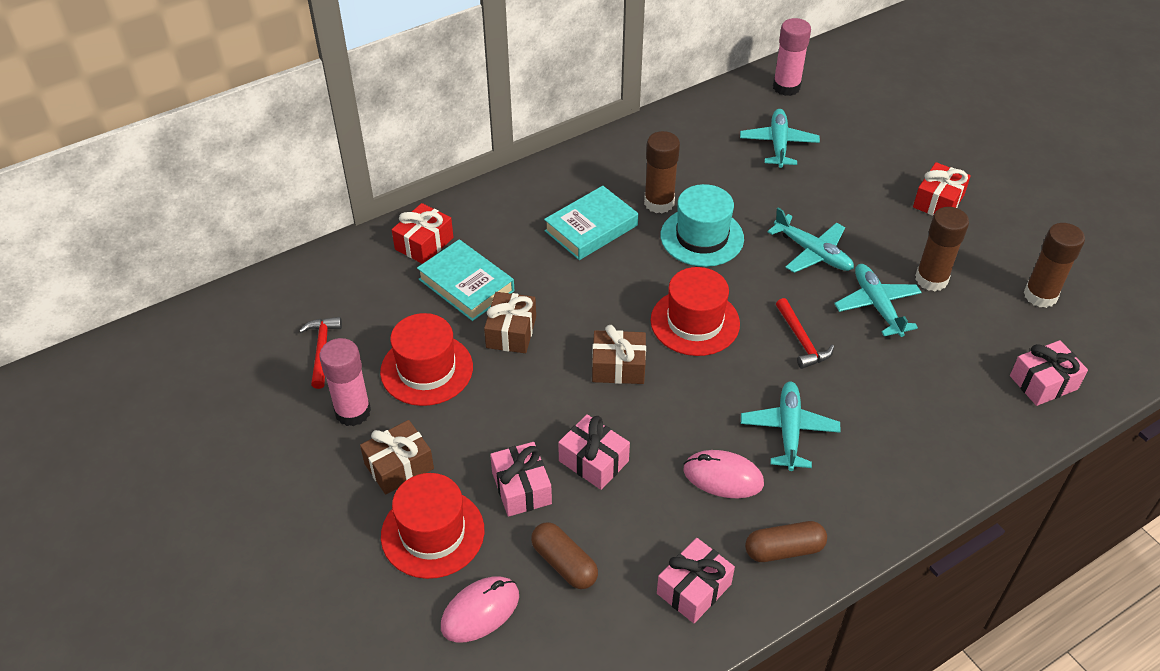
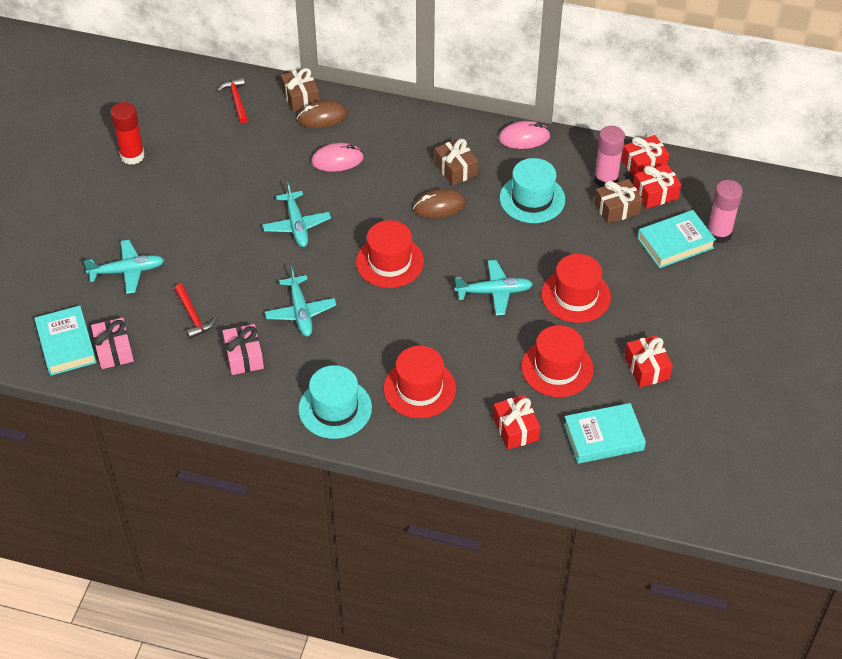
brown capsule: [531,522,598,589] [745,521,827,562] = 2 -> none = 0
brown glue stick: [644,131,680,213] [915,207,969,291] [1024,223,1085,308] = 3 -> none = 0
brown mouse: none = 0 -> [297,100,348,128] [413,188,466,219] = 2
pink gift: [490,442,552,517] [558,414,630,490] [657,538,735,623] [1010,340,1088,406] = 4 -> [91,318,134,369] [223,324,264,375] = 2
red gift: [392,203,453,264] [913,162,971,216] = 2 -> [493,395,540,450] [621,135,669,177] [625,335,673,387] [633,164,681,209] = 4
red glue stick: none = 0 -> [110,102,145,165] = 1
red hat: [380,313,473,406] [381,473,484,579] [651,267,740,356] = 3 -> [356,220,424,288] [384,346,456,418] [521,325,594,397] [541,254,611,323] = 4
turquoise book: [417,239,514,321] [544,186,638,260] = 2 -> [34,306,97,376] [564,403,646,464] [638,210,716,268] = 3
turquoise hat: [661,184,744,267] = 1 -> [298,365,372,439] [500,158,565,223] = 2

